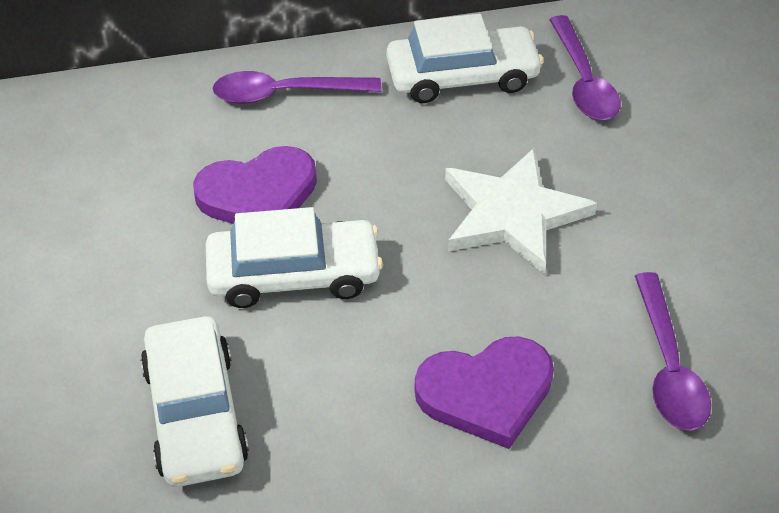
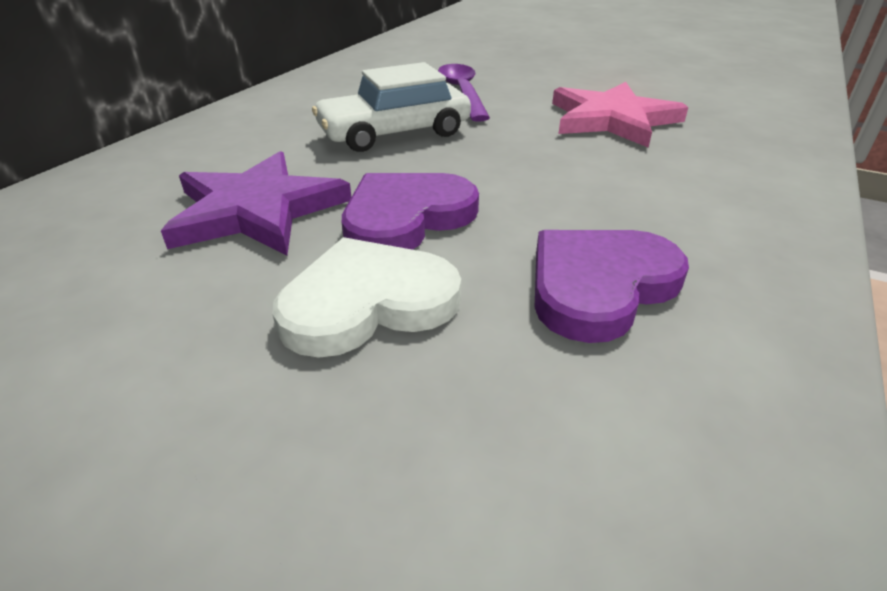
pink star: none = 0 -> [552,82,688,148] = 1
purple spoon: [212,71,382,104] [549,15,621,120] [635,272,711,431] = 3 -> [438,64,490,122] = 1
purple star: none = 0 -> [161,151,351,255] = 1
white car: [140,316,249,487] [206,207,383,308] [387,14,544,103] = 3 -> [312,62,471,152] = 1
white heart: none = 0 -> [273,237,461,358] = 1
white star: [445,148,597,275] = 1 -> none = 0

